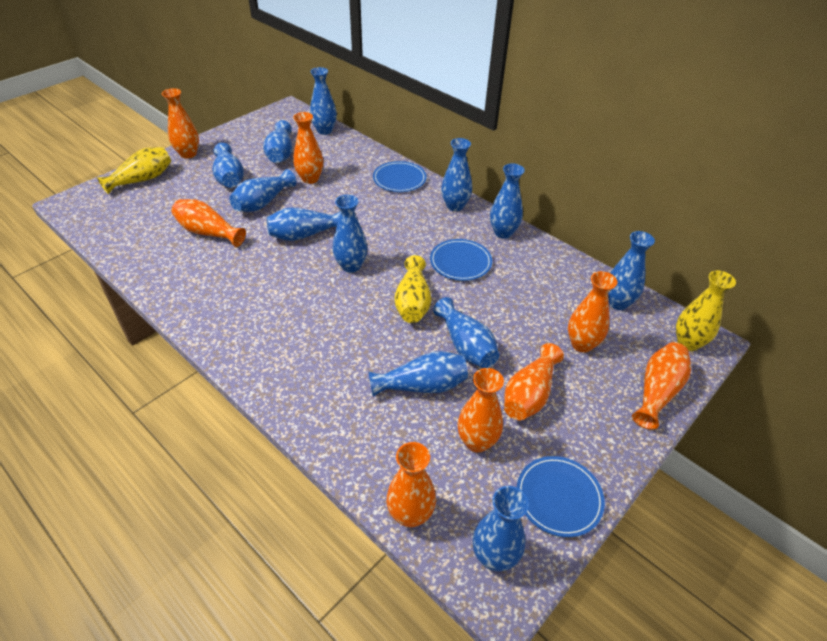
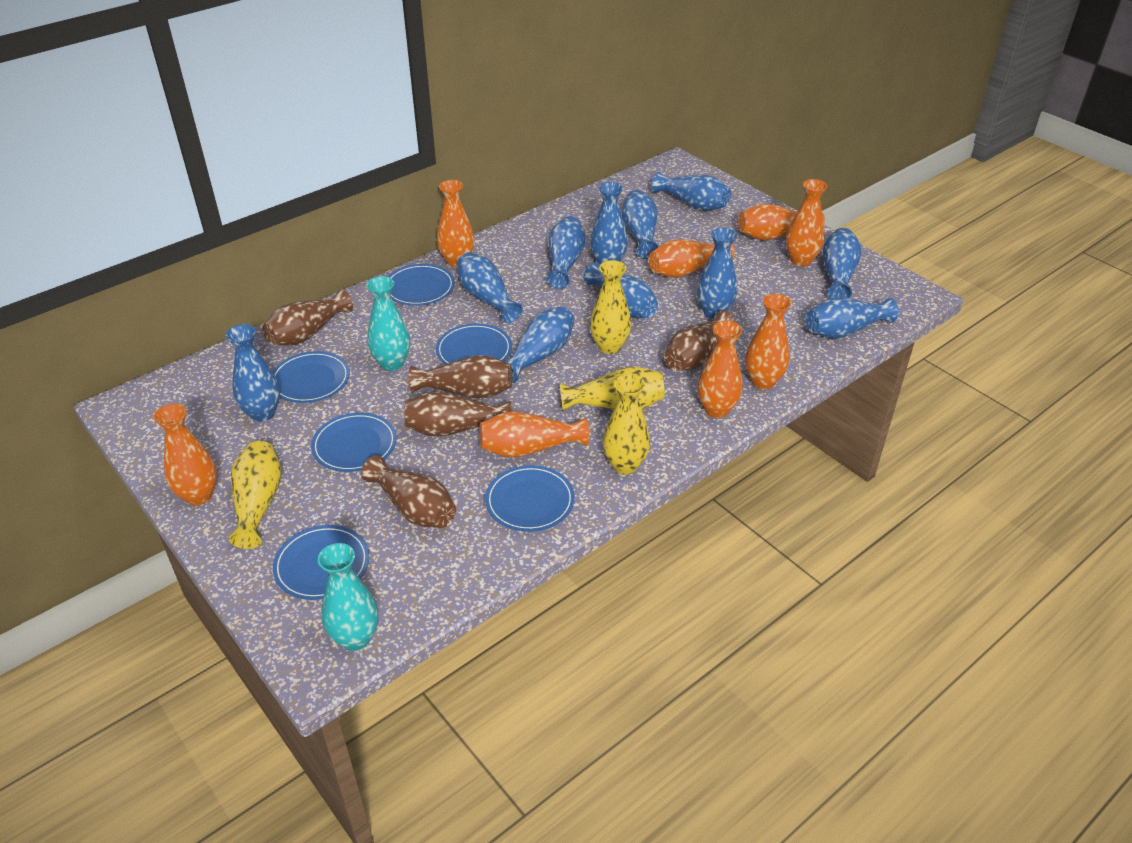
blue plate: [373,161,427,192] [430,239,492,281] [517,456,605,537] = 3 -> [273,351,350,403] [273,525,369,600] [311,413,397,472] [388,264,455,306] [436,323,512,364] [485,465,575,532] = 6
blue vase: [213,143,244,188] [229,169,296,212] [263,120,292,163] [267,207,341,241] [310,67,337,135] [332,195,368,273] [369,351,468,397] [433,297,499,368] [441,138,472,211] [473,486,529,571] [490,163,525,239] [608,231,655,310] = 12 -> [226,324,280,422] [456,252,523,323] [504,306,575,383] [546,216,586,289] [584,263,658,318] [590,182,628,264] [622,190,659,259] [651,172,731,211] [697,228,737,319] [806,298,899,338] [823,228,861,299] = 11
brown vase: none = 0 -> [262,289,353,345] [361,455,456,528] [405,391,511,437] [408,355,513,399] [664,310,736,371] = 5
turquoise vase: none = 0 -> [318,543,379,651] [367,276,410,371] = 2
yellow vase: [97,147,171,195] [394,255,431,323] [676,271,736,351] = 3 -> [229,441,281,549] [560,367,665,411] [590,260,631,354] [603,374,650,475] = 4

